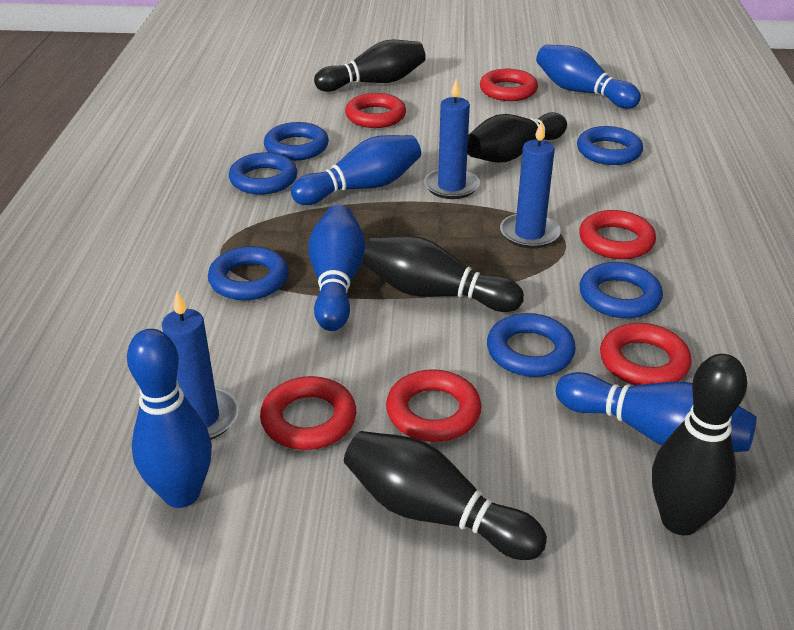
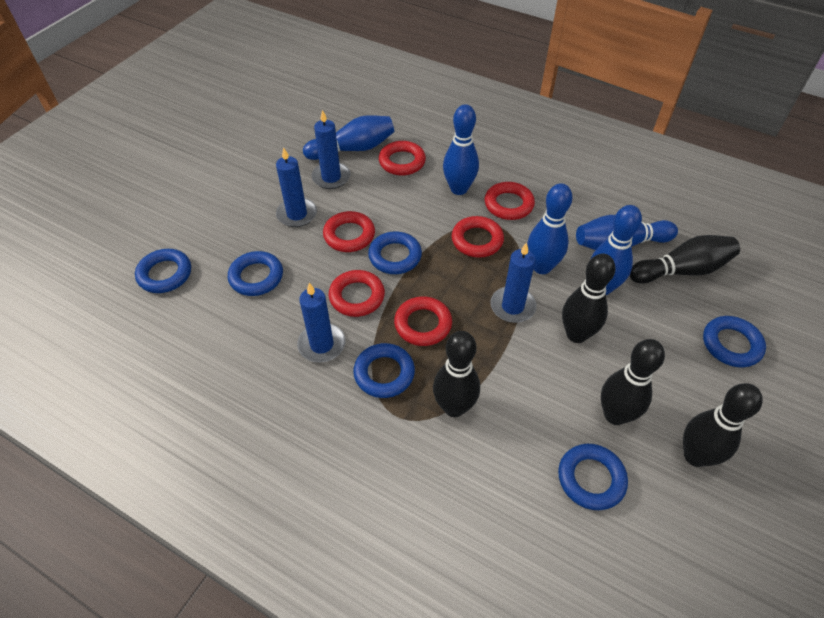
blue candle: [162,291,238,440] [424,79,480,199] [500,121,561,249] = 3 -> [276,147,317,227] [297,283,346,363] [312,110,350,189] [490,242,537,323] = 4

